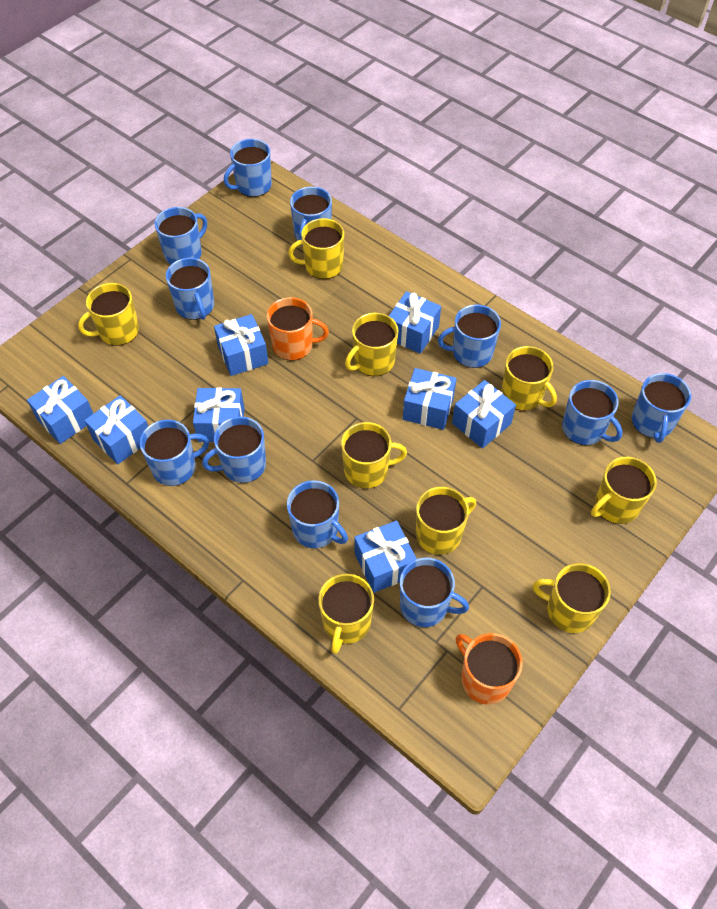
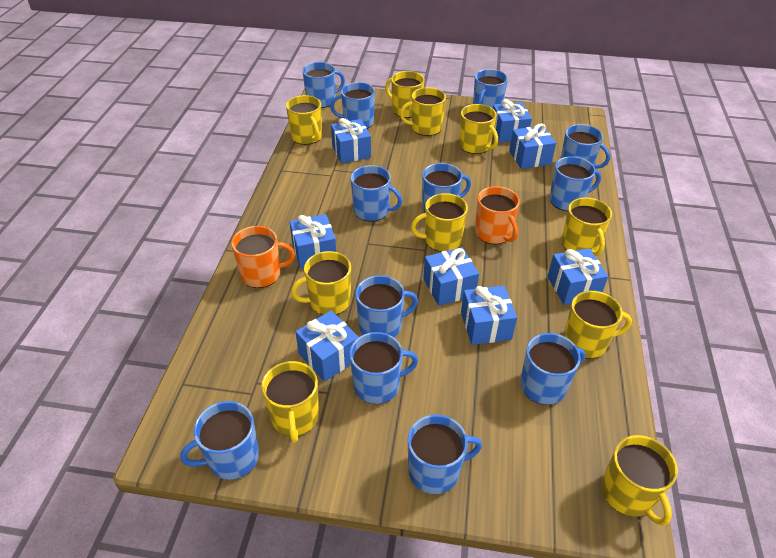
blue mug: [140,420,209,486] [154,207,207,264] [166,258,214,320] [202,417,266,483] [224,139,272,197] [287,480,348,548] [290,187,332,246] [400,558,469,627] [438,305,501,368] [562,380,622,445] [632,373,691,443] = 11 -> [180,401,259,480] [302,62,345,108] [330,82,375,129] [349,332,418,404] [351,165,402,221] [356,275,418,338] [408,414,482,494] [422,163,471,212] [473,69,508,108] [520,333,585,405] [549,156,601,211] [560,124,610,169] = 12
yellow mug: [78,283,139,346] [288,218,344,279] [318,574,374,654] [341,422,407,489] [345,313,398,376] [416,487,476,555] [501,346,557,411] [533,563,611,633] [591,457,657,524] = 9 -> [261,361,319,443] [286,95,322,145] [291,251,351,315] [385,71,424,118] [400,87,446,136] [411,193,468,252] [459,104,498,154] [561,197,612,256] [564,291,632,359] [601,435,678,526] = 10

